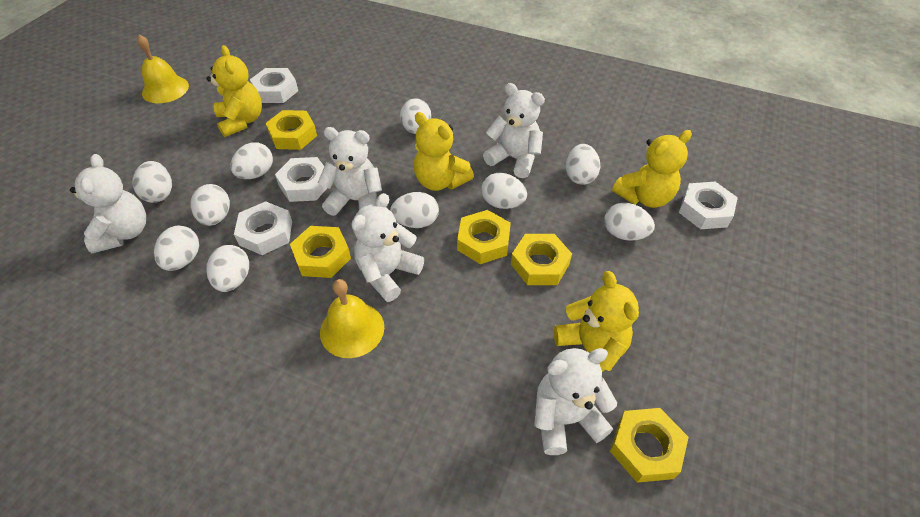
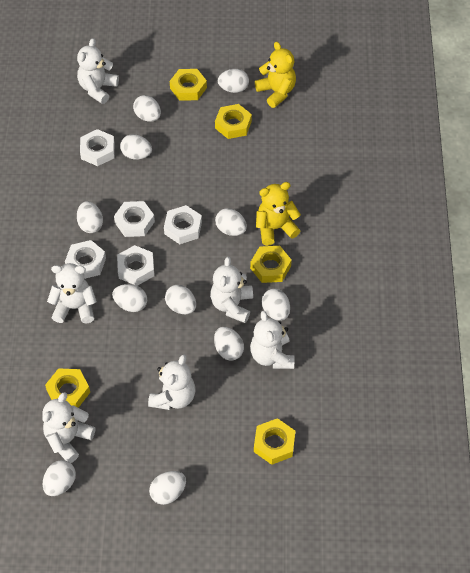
white egg: [133,161,172,203] [154,226,199,271] [190,184,230,226] [206,245,249,292] [230,142,273,179] [390,192,439,228] [400,98,431,134] [481,173,527,209] [566,144,600,185] [604,203,655,241] = 10 -> [43,460,76,496] [77,201,103,233] [112,284,147,312] [120,134,152,160] [133,95,161,122] [149,471,186,505] [165,285,196,314] [214,327,244,361] [215,208,247,236] [217,69,249,93] [262,289,290,321] = 11
white nut: [234,201,292,255] [250,68,298,103] [275,157,327,202] [679,182,738,229] = 4 -> [65,240,106,279] [80,129,115,166] [114,201,155,237] [117,245,154,286] [164,205,202,244] = 5
white teddy bear: [70,154,146,253] [318,127,382,216] [351,193,424,302] [483,83,545,178] [534,348,617,455] = 5 -> [42,392,95,463] [47,263,97,324] [77,38,119,104] [148,354,195,410] [210,257,253,323] [250,311,295,369] = 6
yellow bell: [137,34,189,103] [320,279,384,358] = 2 -> none = 0
yellow teddy bear: [207,45,262,137] [414,112,474,191] [554,271,639,372] [612,130,692,208] = 4 -> [255,42,296,108] [256,182,301,246] = 2

